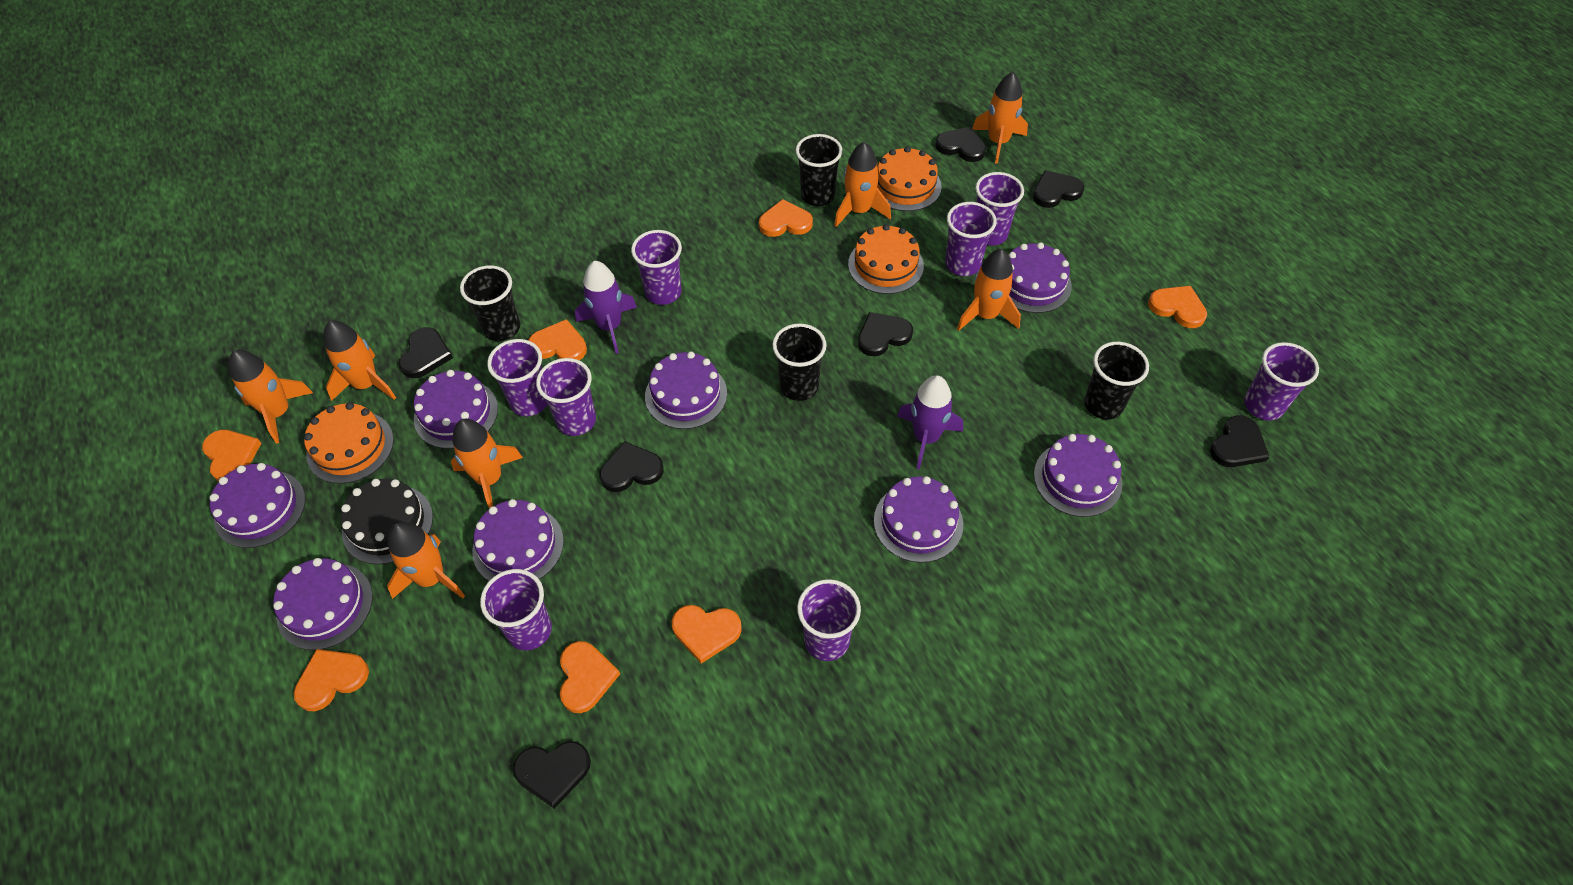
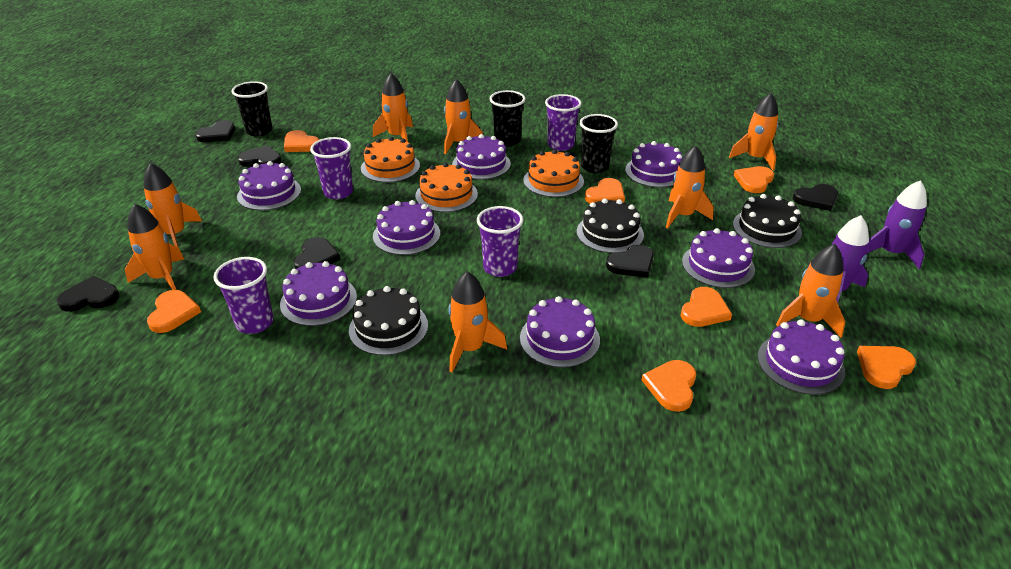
black cake: [340,479,433,564] = 1 -> [349,286,428,356] [577,198,644,253] [733,194,802,248] = 3
black cup: [460,265,520,341] [772,324,827,401] [795,134,843,206] [1084,342,1149,419] = 4 -> [231,81,273,137] [489,90,525,147] [580,114,618,173] = 3
black heart: [399,327,453,378] [513,741,591,809] [599,441,664,492] [858,312,913,356] [935,127,986,162] [1033,170,1084,208] [1210,415,1269,467] = 7 -> [57,276,119,312] [195,120,235,142] [238,145,282,167] [294,237,341,269] [606,245,654,278] [793,184,838,211] = 6
orange rocket: [229,350,313,444] [324,320,396,401] [387,522,465,599] [451,419,523,508] [834,142,891,227] [957,249,1021,331] [972,72,1028,164] = 7 -> [125,204,184,290] [144,163,202,247] [373,73,413,142] [444,79,483,154] [448,271,507,372] [666,146,714,228] [729,93,778,170] [776,244,845,338] = 8
purple cup: [480,569,552,650] [487,339,548,416] [536,358,596,436] [631,230,682,305] [797,579,861,661] [945,202,997,276] [975,172,1024,246] [1244,342,1319,420] = 8 -> [213,257,274,334] [310,137,353,199] [477,206,523,277] [545,94,582,151] = 4

